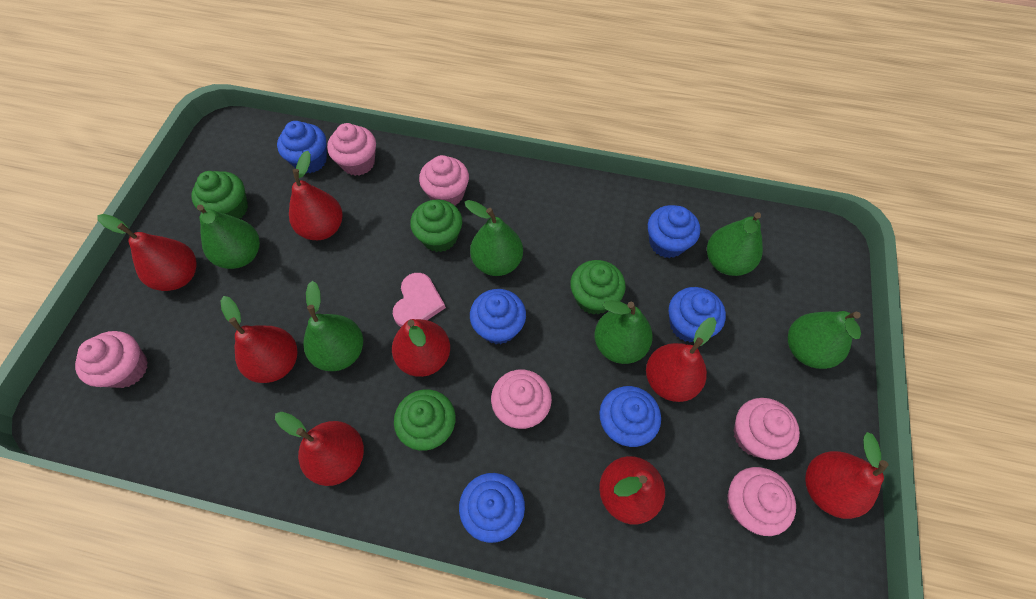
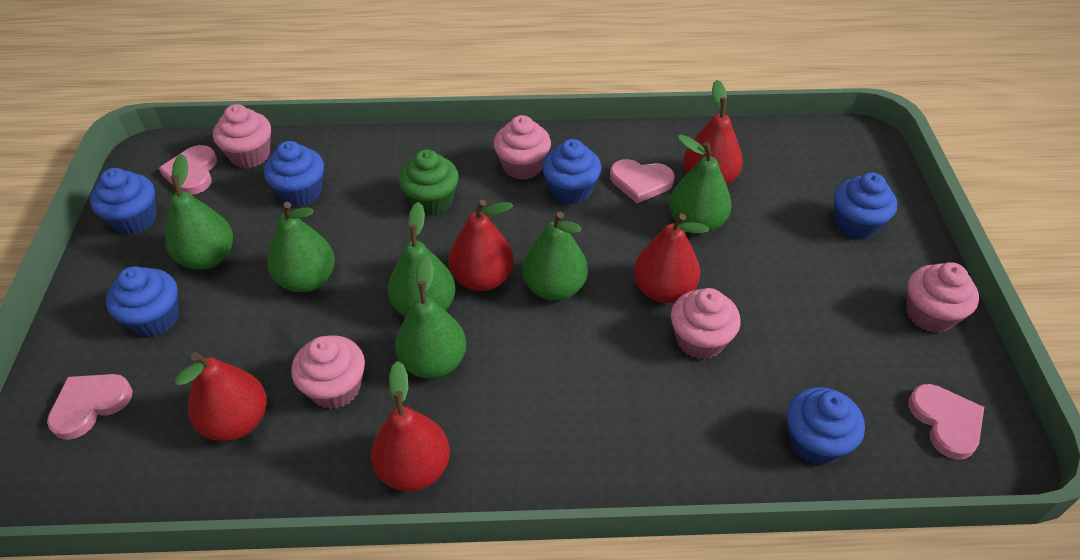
green cupcake: [191,171,248,219] [394,389,456,451] [410,199,462,252] [570,260,626,315] = 4 -> [399,149,459,215] = 1
pink cupcake: [75,331,148,388] [327,123,376,176] [419,155,469,205] [491,369,552,429] [727,467,796,536] [734,398,800,460] = 6 -> [213,104,271,168] [291,335,365,409] [494,115,551,180] [671,288,740,359] [906,262,979,333] = 5
pink heart: [393,273,446,327] = 1 -> [47,374,133,440] [159,145,217,195] [610,159,674,203] [908,384,984,460] = 4
red pear: [98,214,197,291] [221,296,297,383] [275,412,364,486] [289,151,343,240] [392,319,450,377] [599,456,665,525] [646,317,717,402] [805,432,889,519] = 8 -> [174,352,267,441] [371,361,450,492] [449,200,514,291] [634,214,709,303] [683,80,743,185] = 5

